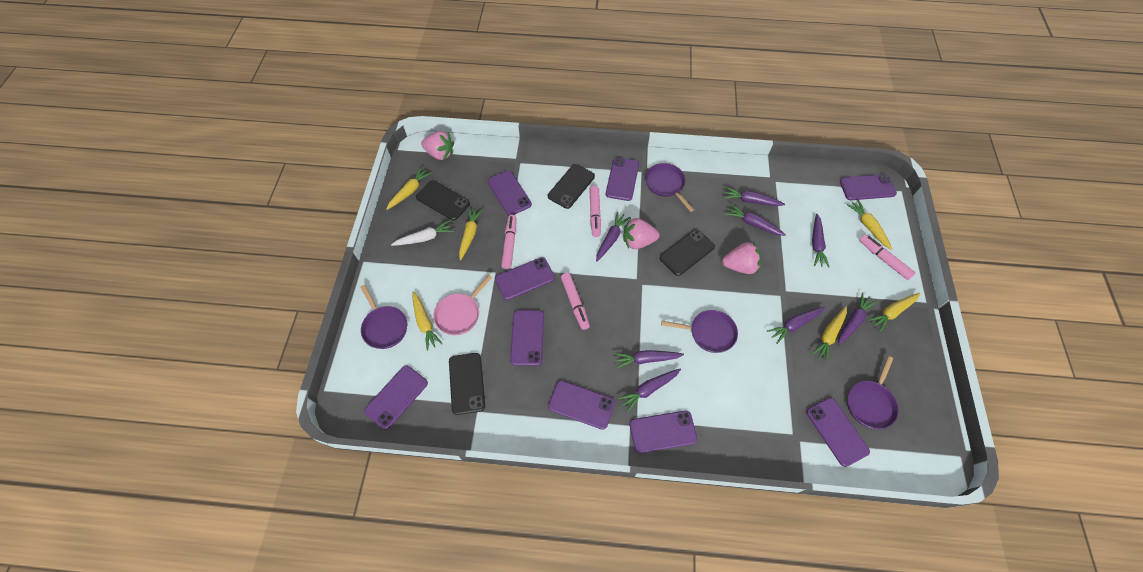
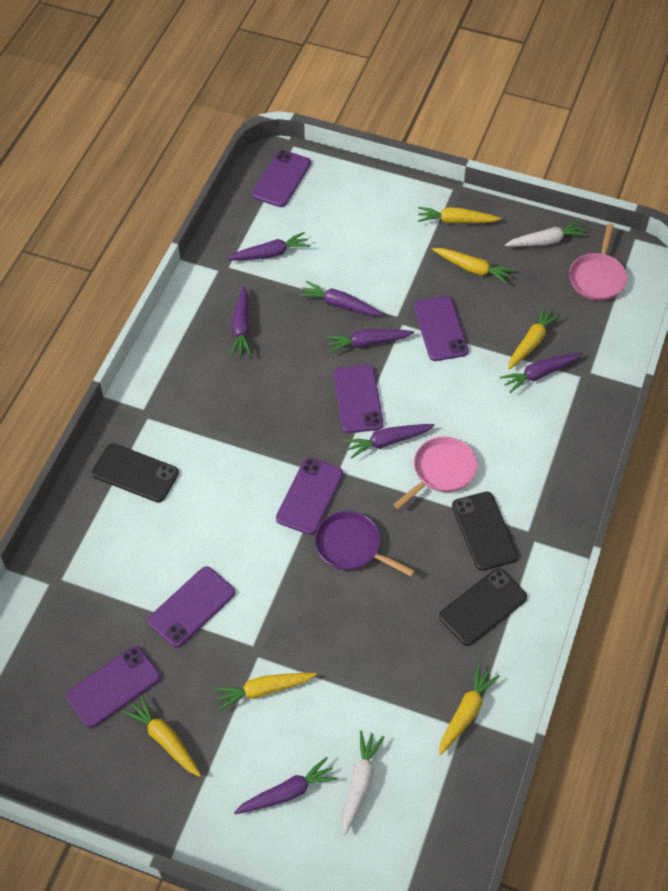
black phone: [416,180,470,221] [449,353,485,415] [548,164,595,209] [660,229,715,276] = 4 -> [92,443,179,502] [439,568,527,646] [452,492,518,571] = 3
pink marker: [501,215,517,269] [561,273,590,330] [589,186,601,237] [859,235,916,280] = 4 -> none = 0
pink pan: [433,275,492,335] = 1 -> [393,437,477,509] [569,224,627,301] = 2
pink strawberry: [421,131,454,160] [623,218,660,249] [722,242,762,274] = 3 -> none = 0
purple carrot: [596,212,630,262] [614,350,684,369] [618,368,681,413] [723,187,785,206] [725,204,786,236] [767,306,825,344] [812,214,829,268] [838,292,877,345] = 8 -> [227,232,311,261] [230,286,252,356] [234,757,338,814] [299,281,383,316] [326,329,414,353] [344,424,435,459] [500,353,583,393] = 7
purple pan: [361,285,407,349] [645,163,694,212] [661,310,738,353] [847,356,899,429] = 4 -> [315,511,415,577] = 1
purple phone: [364,365,428,430] [487,170,532,216] [495,257,555,300] [510,310,544,366] [548,380,615,430] [606,157,639,201] [630,410,697,453] [806,398,870,467] [840,174,897,200] = 9 -> [66,646,161,728] [148,566,235,648] [252,150,311,207] [276,458,343,535] [334,365,383,433] [414,296,469,361] = 6
white carrot: [391,220,454,246] = 1 -> [342,730,385,835] [505,220,587,247] = 2

